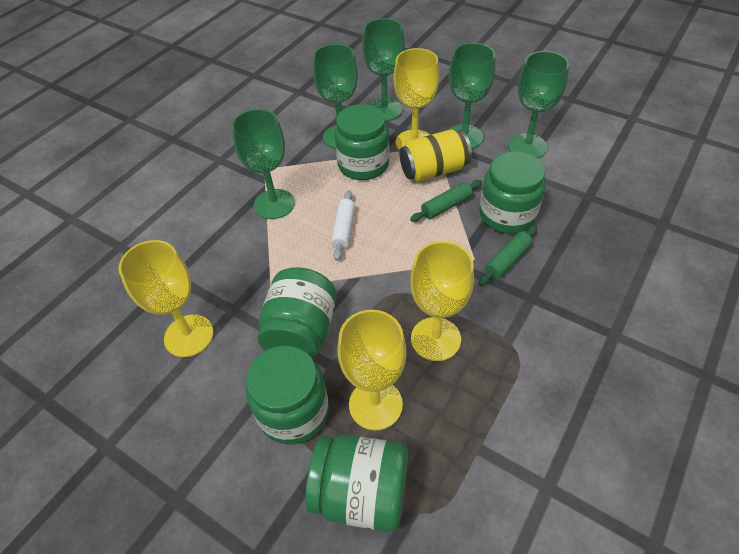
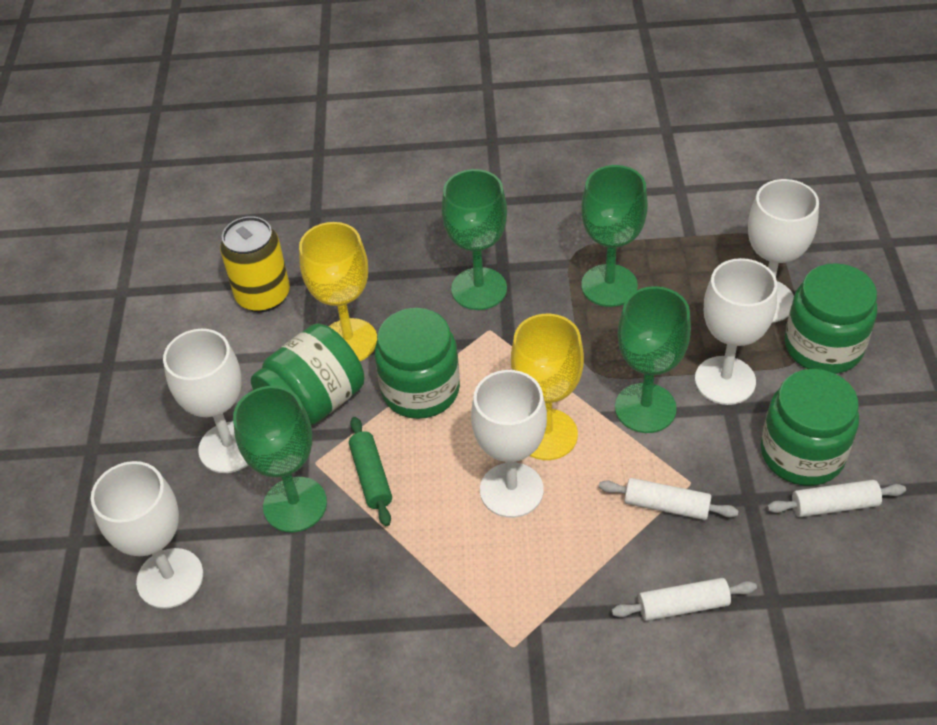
green goblet: [231,109,295,219] [313,44,358,149] [362,18,405,121] [448,43,495,149] [508,51,569,159] = 5 -> [233,386,327,532] [442,169,507,310] [581,165,648,307] [615,286,691,433] = 4
green jar: [246,346,329,445] [257,267,337,359] [305,434,408,532] [334,104,390,180] [479,151,545,234] = 5 -> [251,324,364,425] [375,308,460,419] [761,369,859,486] [785,263,877,374] = 4
green rolling pin: [410,180,482,222] [478,226,537,286] = 2 -> [349,417,392,526] = 1
white goblet: none = 0 -> [91,461,203,609] [163,329,248,473] [471,370,547,518] [695,258,777,405] [748,179,819,323] = 5
white rolling pin: [331,191,355,261] = 1 -> [599,478,739,520] [611,578,757,621] [767,480,906,517] = 3
yellow goblet: [118,240,214,357] [338,310,407,431] [394,48,439,150] [410,241,474,361] = 4 -> [299,222,377,361] [511,314,584,460] = 2

